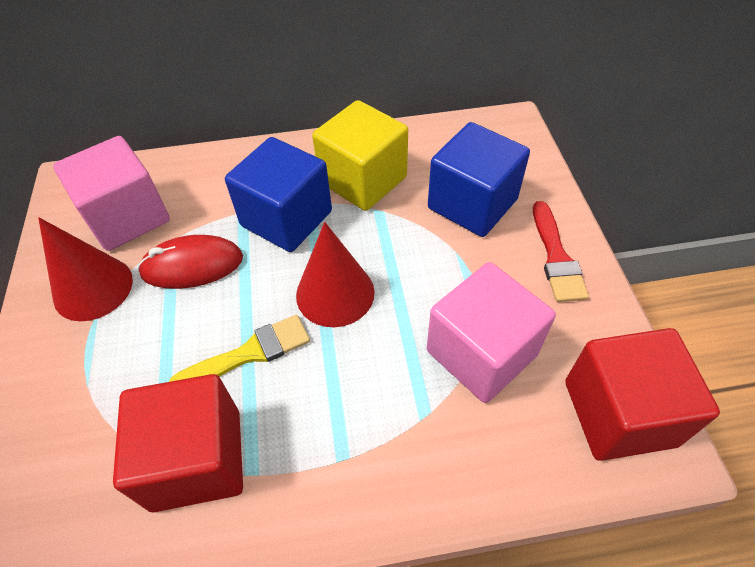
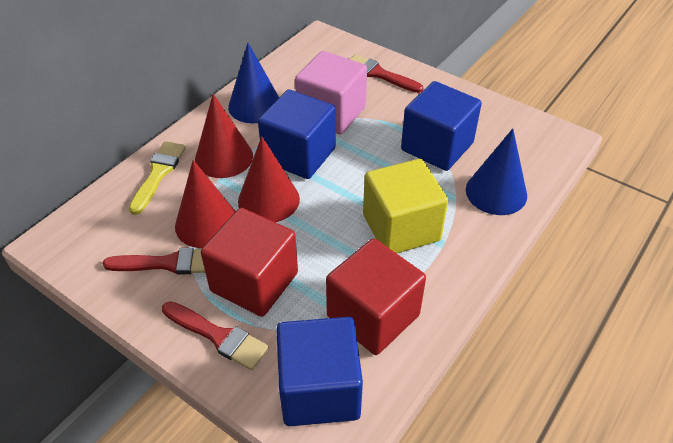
blue cone: none = 0 -> [228,43,279,123] [466,129,527,215] = 2
blue cube: [225,137,332,252] [428,122,530,237] = 2 -> [258,90,336,179] [276,317,363,426] [401,81,482,171] = 3
pink cube: [53,136,170,251] [427,262,556,403] = 2 -> [295,51,367,135] = 1
red brush: [533,201,589,302] = 1 -> [103,248,205,275] [162,301,269,370] [350,54,424,93] = 3
red cone: [38,217,133,321] [296,222,375,327] = 2 -> [175,160,236,248] [195,94,253,178] [238,136,300,222] = 3
red mouse: [138,235,243,289] = 1 -> none = 0

